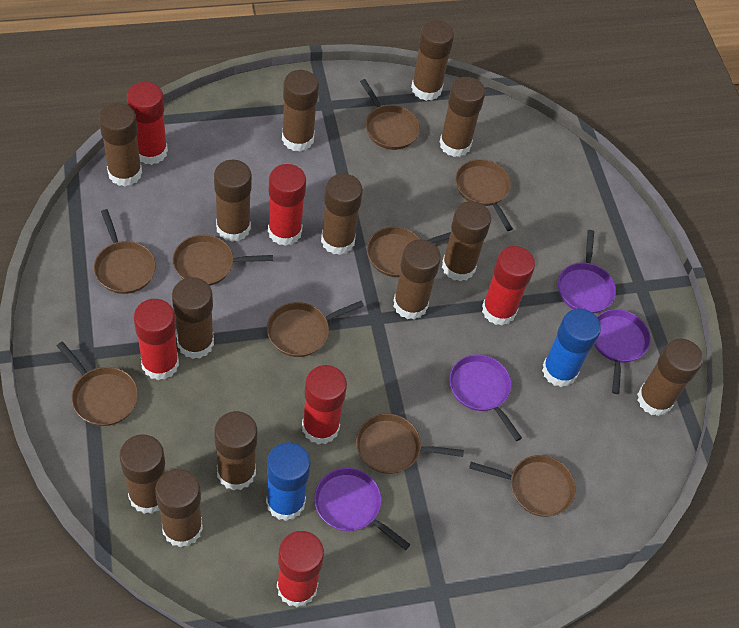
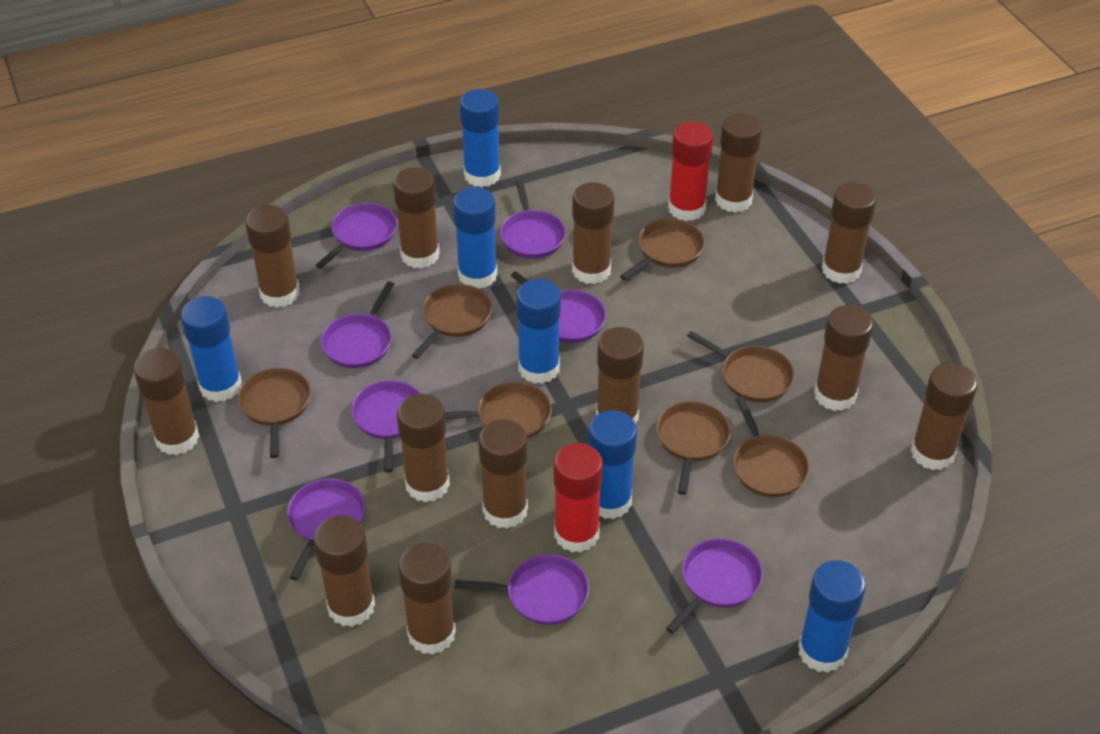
blue glue stick: [266,442,311,521] [542,309,601,387] = 2 -> [181,296,242,402] [453,187,497,289] [460,89,501,187] [516,279,561,384] [588,410,637,519] [798,560,866,673] = 6
brown pan: [57,342,138,426] [94,209,156,294] [173,235,273,286] [267,301,364,357] [356,414,464,474] [360,79,420,150] [367,227,451,277] [455,159,513,231] [469,455,576,517] = 9 -> [238,368,311,458] [412,284,492,359] [445,382,552,439] [620,219,705,280] [656,401,731,495] [687,331,795,402] [733,397,809,497] = 7
purple pan: [314,468,410,550] [449,354,522,441] [558,230,616,314] [594,309,651,394] = 4 -> [287,479,365,581] [315,203,397,269] [321,281,394,368] [351,380,421,473] [455,554,589,625] [500,179,566,259] [511,271,606,343] [666,538,763,634] = 8
red glue stick: [127,82,168,165] [134,299,179,380] [268,164,306,246] [277,531,324,607] [302,365,347,445] [482,246,535,326] = 6 -> [553,443,603,553] [668,121,713,221] = 2

